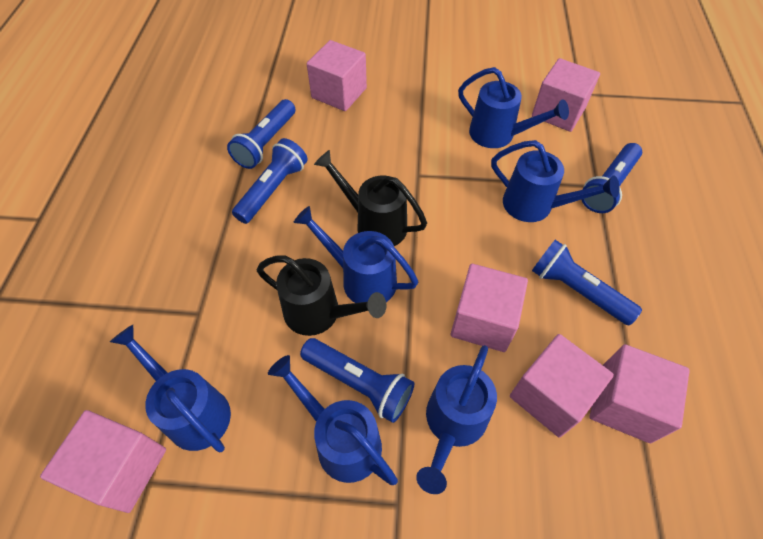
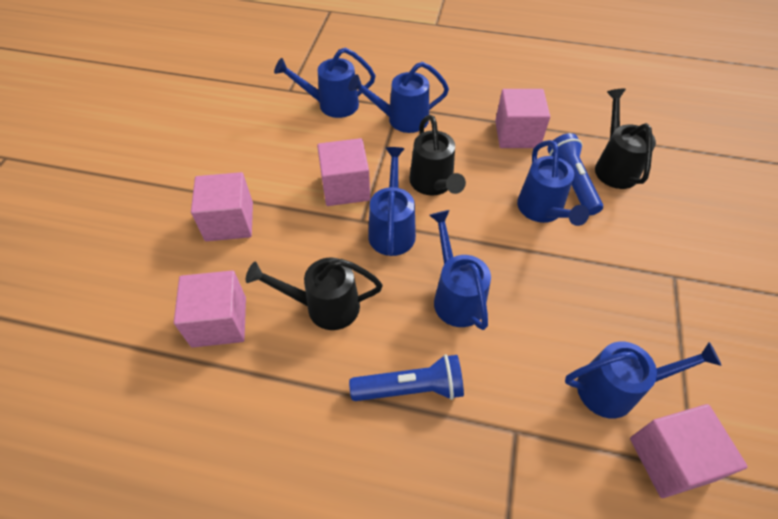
black watering can: [257,255,386,336] [314,150,427,246] = 2 -> [246,257,383,330] [409,115,466,195] [595,89,656,189] = 3
blue flashlight: [227,99,295,169] [232,138,308,224] [300,338,414,423] [532,240,642,325] [581,143,642,213] = 5 -> [349,354,464,401] [548,133,603,215] = 2
pink cube: [40,410,166,513] [307,40,367,111] [450,264,528,352] [510,334,614,438] [532,58,600,132] [589,344,690,443] = 6 -> [174,271,246,347] [191,172,253,241] [317,138,370,206] [495,89,550,148] [630,404,748,498] = 5

